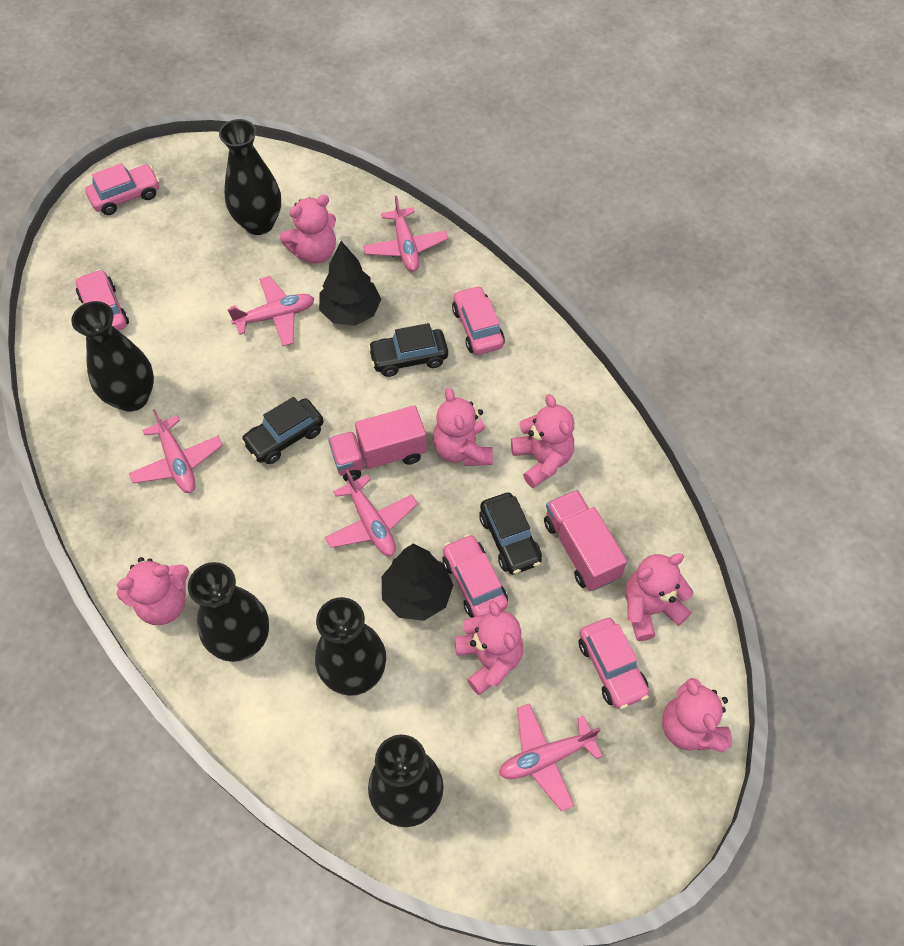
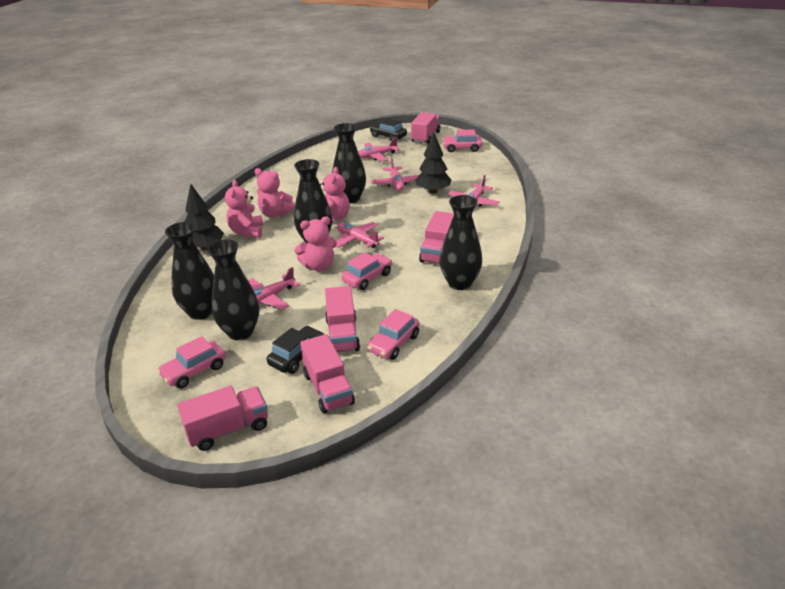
black car: [241,397,323,464] [368,323,448,377] [479,493,542,575] = 3 -> [267,326,325,374] [369,118,407,141] = 2
pink car: [76,269,129,330] [85,163,160,215] [442,534,508,618] [452,285,505,354] [579,618,649,709] = 5 -> [157,336,226,388] [341,252,392,290] [367,309,419,360] [442,129,482,152] = 4
pink teddy bear: [116,557,189,625] [280,195,336,264] [433,388,493,466] [455,601,523,695] [511,394,574,488] [625,553,694,641] [662,678,732,752] = 7 -> [225,180,263,238] [255,168,295,218] [295,216,337,271] [320,167,349,223] = 4
pink truck: [328,405,427,481] [544,490,627,591] = 2 -> [177,386,268,451] [300,334,355,414] [325,286,360,352] [411,112,441,144] [419,211,454,264] = 5

